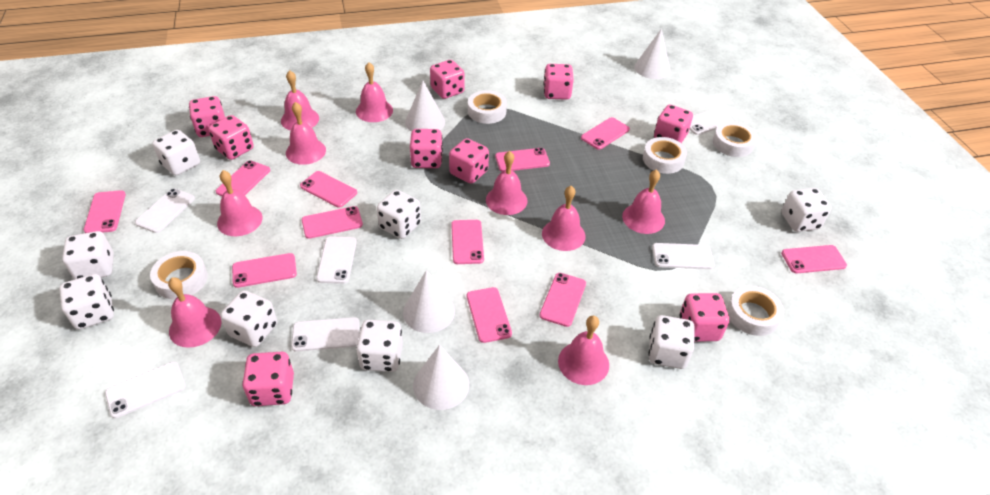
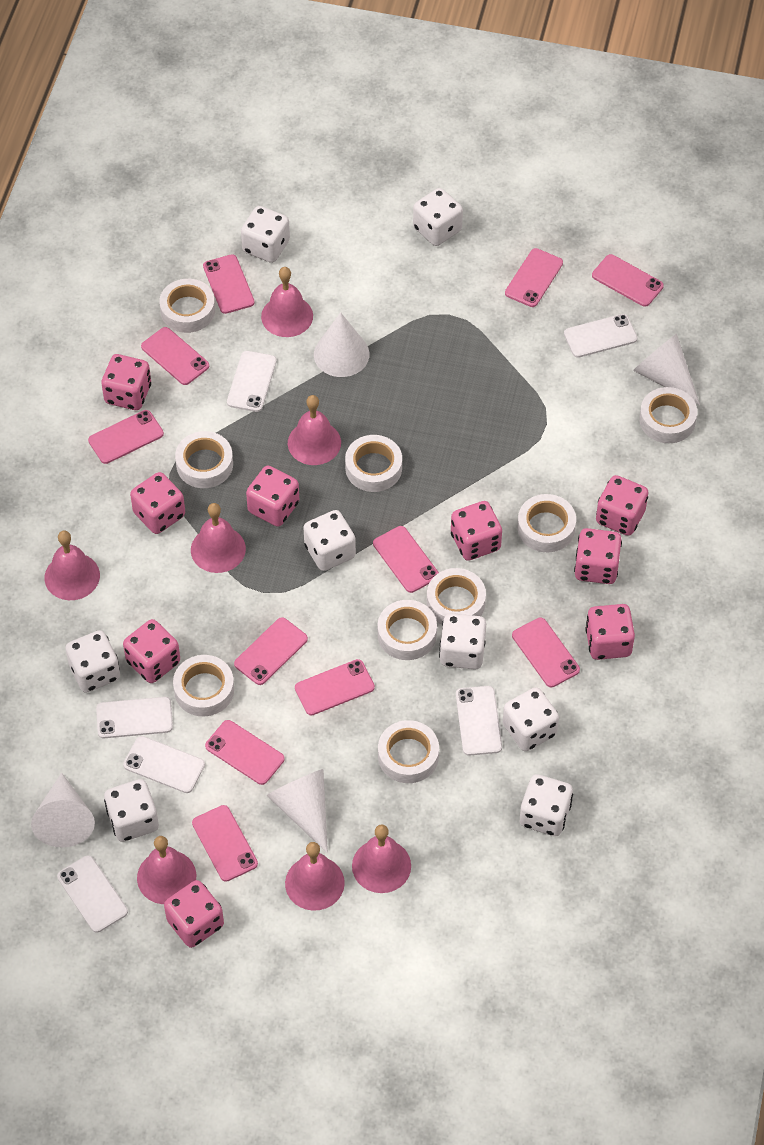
pink bell: [168,277,222,348] [217,170,262,236] [281,70,319,131] [286,102,326,165] [356,62,393,122] [486,151,528,215] [542,186,586,251] [558,315,609,385] [622,169,665,234] = 9 -> [45,530,100,600] [137,836,196,904] [191,503,246,573] [261,267,313,337] [285,842,345,911] [288,395,341,465] [352,824,411,893] = 7
white tape: [150,251,208,299] [468,90,507,124] [643,137,687,174] [713,122,757,157] [727,286,784,336] = 5 -> [159,279,215,333] [173,655,234,716] [175,431,233,488] [345,435,402,492] [377,600,437,660] [378,720,439,783] [427,568,486,624] [517,494,576,552] [639,387,697,443] = 9

